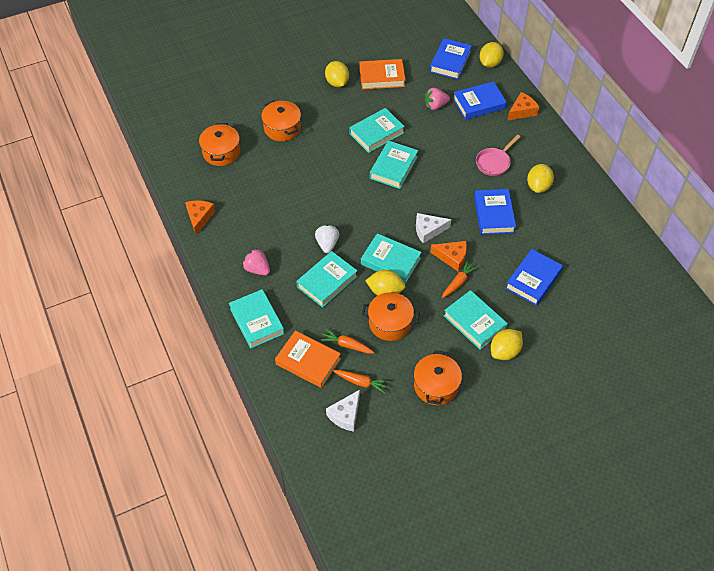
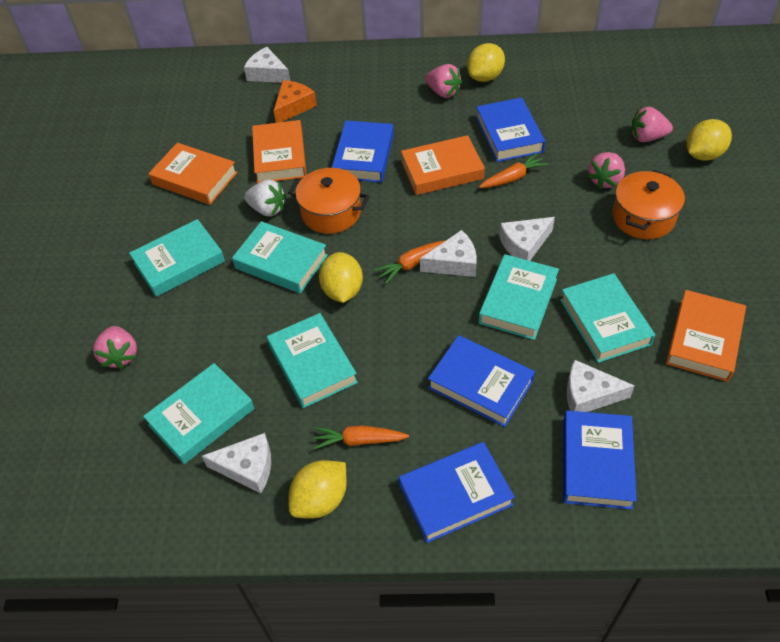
blue book: [430,38,472,80] [453,81,507,120] [474,189,516,235] [505,249,563,306] = 4 -> [332,121,394,183] [399,442,515,543] [428,335,535,427] [476,98,545,162] [563,411,637,510] = 5
orange book: [275,331,341,388] [359,59,406,90] = 2 -> [148,143,238,205] [252,120,307,183] [401,135,485,195] [666,290,746,382] = 4
orange cheese: [185,200,215,235] [430,241,467,271] [507,92,539,121] = 3 -> [274,80,317,123] = 1
orange pot: [199,123,240,166] [261,100,301,141] [362,292,420,341] [414,350,462,405] = 4 -> [288,168,370,234] [613,169,685,239] = 2
pink pan: [476,135,520,176] = 1 -> none = 0
pink strawberry: [242,248,270,275] [425,88,450,110] = 2 -> [93,326,137,369] [425,64,462,98] [587,152,625,189] [631,107,673,142] = 4
white cheese: [326,390,360,432] [416,213,452,243] = 2 -> [202,433,271,493] [244,47,290,83] [420,230,477,277] [499,217,555,261] [567,360,635,412] = 5
yellow lemon: [325,61,349,87] [365,270,406,295] [479,42,504,68] [491,329,523,360] [527,164,554,193] = 5 -> [289,460,347,519] [319,252,363,303] [467,43,505,82] [687,119,732,161] = 4

